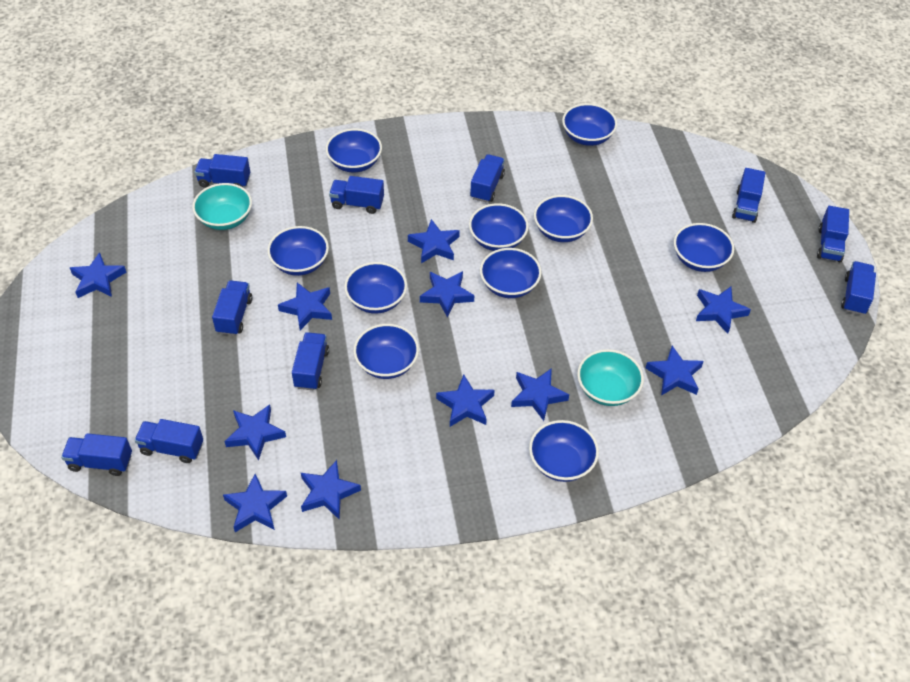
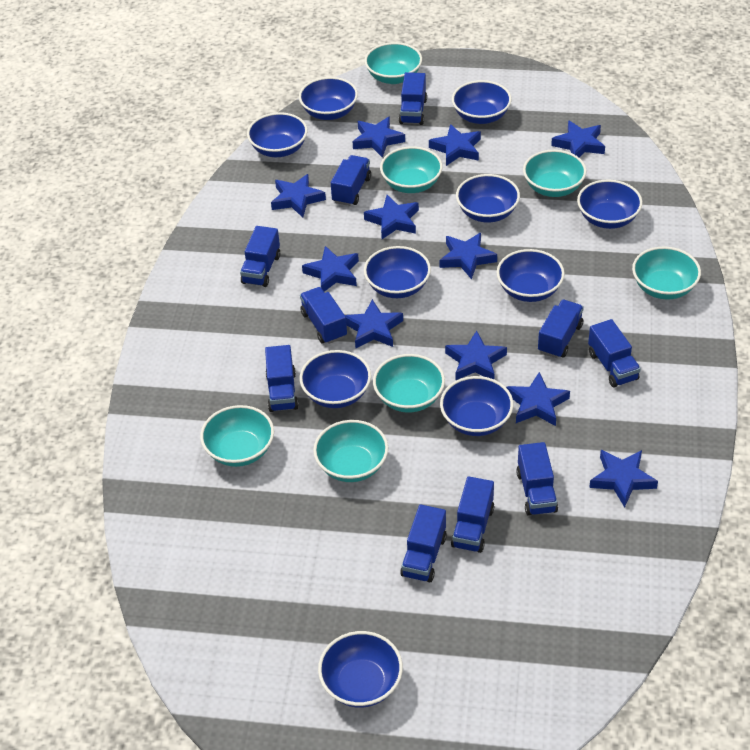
turquoise bowl: [192,183,252,230] [577,349,644,406] = 2 -> [200,405,274,467] [313,420,388,482] [365,42,422,84] [373,354,445,413] [380,146,443,193] [523,150,587,197] [632,247,701,300] = 7

